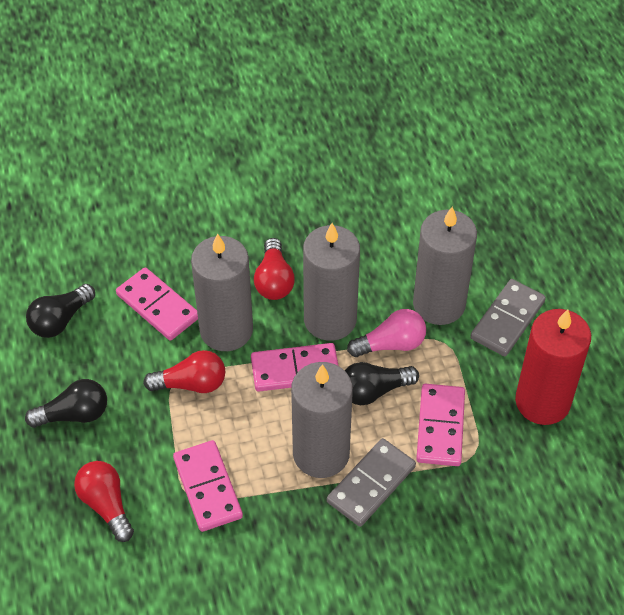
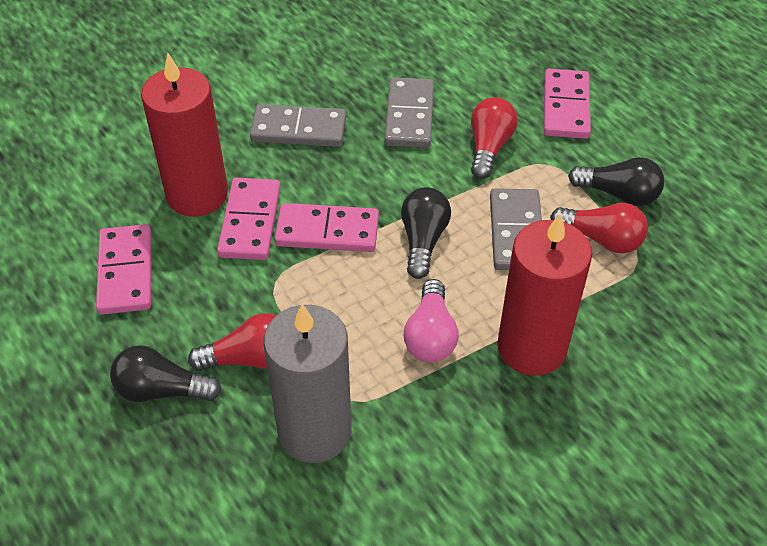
grey candle: [191,233,253,351] [291,362,353,478] [303,223,360,341] [413,207,477,325] = 4 -> [264,304,352,463] = 1
grey domino: [327,438,416,527] [470,279,546,357] = 2 -> [250,104,346,147] [384,77,434,148] [490,188,542,270] = 3
red candle: [515,309,591,425] = 1 -> [141,53,228,217] [498,213,592,375] = 2

